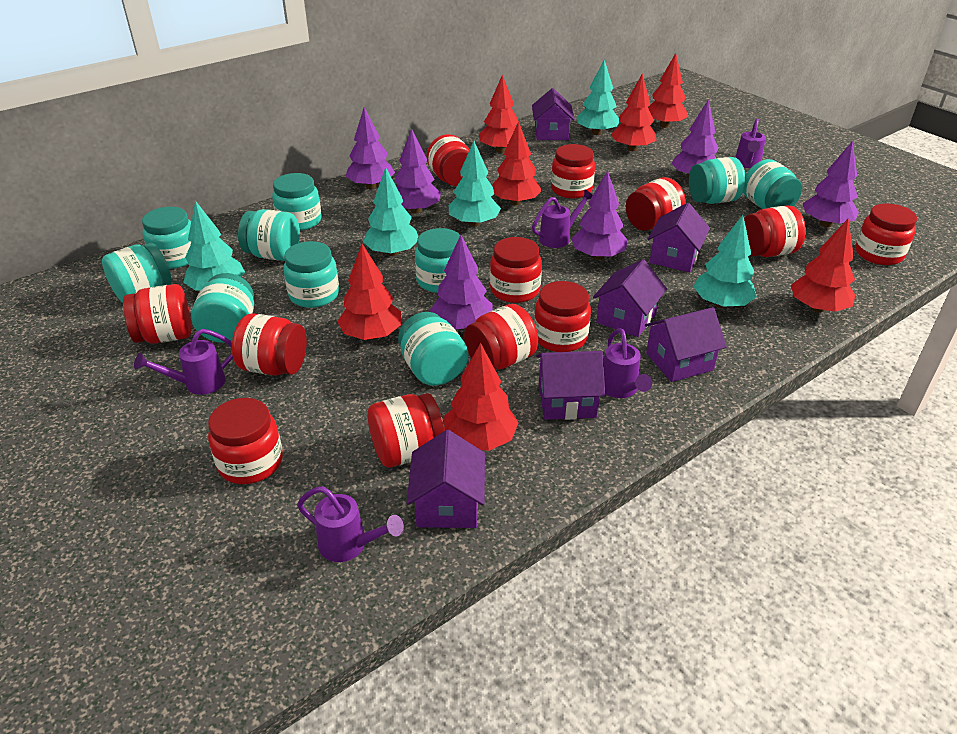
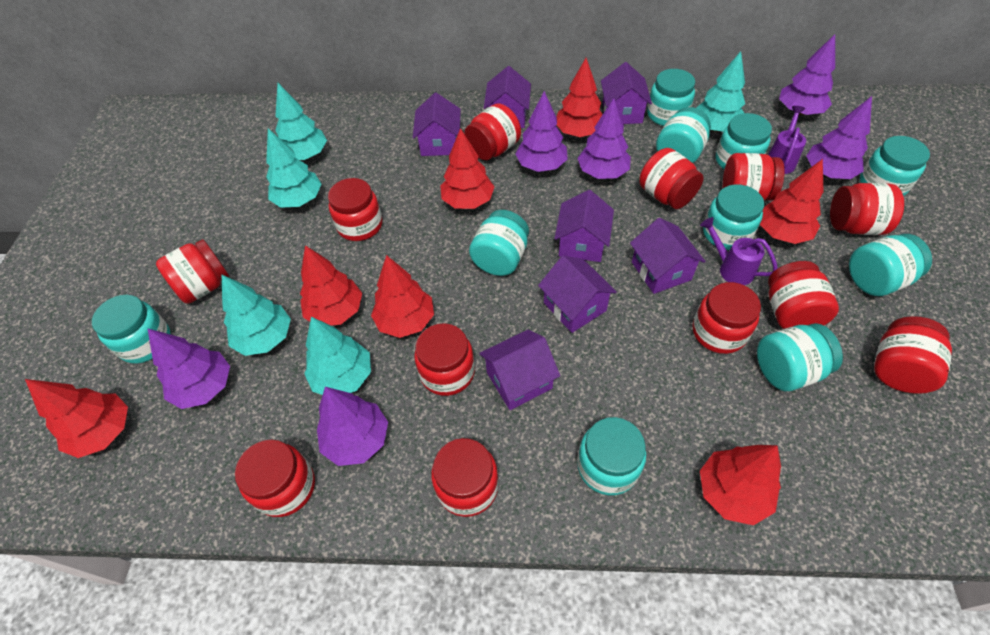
purple house: [407,430,485,528] [532,88,575,140] [536,351,605,420] [593,259,667,337] [645,307,727,382] [648,203,710,272] = 6 -> [413,93,461,156] [479,329,560,410] [484,66,531,128] [538,256,617,333] [554,190,614,262] [601,62,652,124] [630,218,706,294] = 7
purple watering can: [134,329,233,395] [297,486,404,562] [532,189,593,248] [603,328,652,398] [735,119,766,168] = 5 -> [700,217,778,285] [768,106,806,174] = 2

